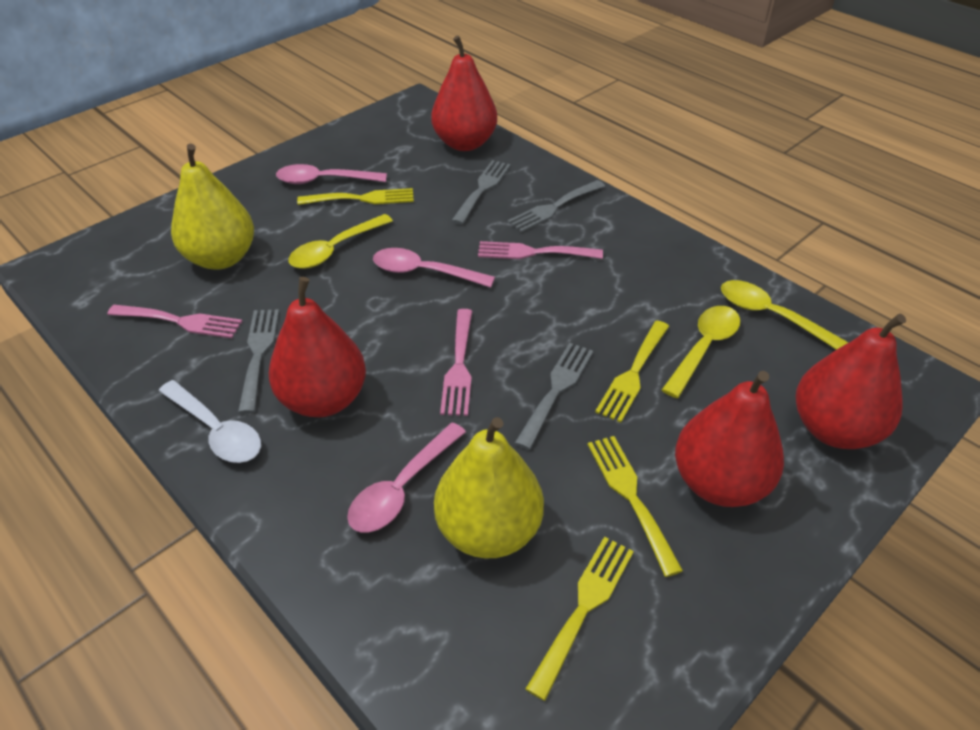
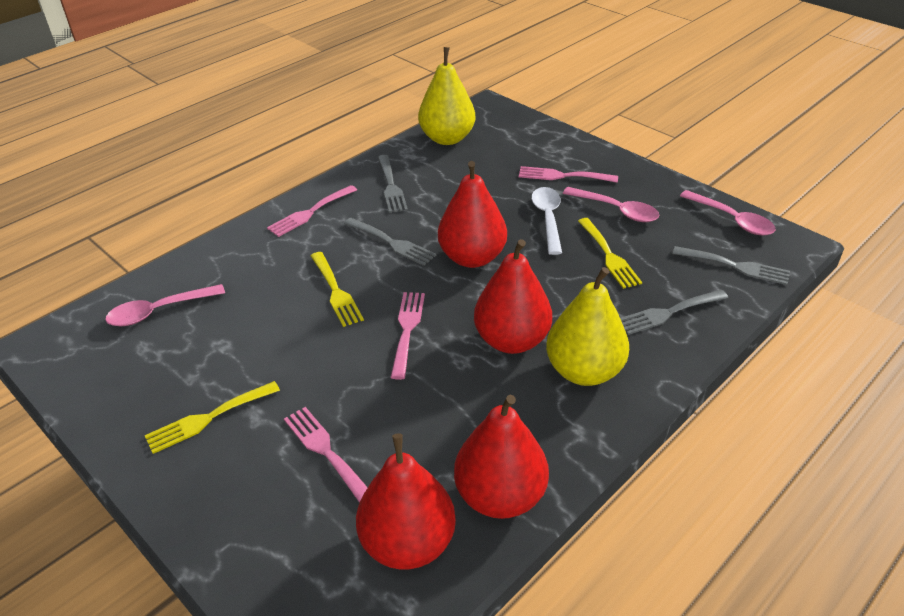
pink fork: [107,305,242,338] [440,309,472,416] [478,241,603,259] = 3 -> [267,185,357,237] [284,407,368,503] [390,292,425,380] [519,166,618,183] = 4
yellow fork: [297,188,414,205] [526,537,634,701] [588,436,683,577] [595,320,669,423] = 4 -> [144,381,280,454] [311,252,364,327] [578,218,642,289] = 3
yellow spoon: [288,214,393,269] [662,306,740,398] [721,280,848,350] = 3 -> none = 0

